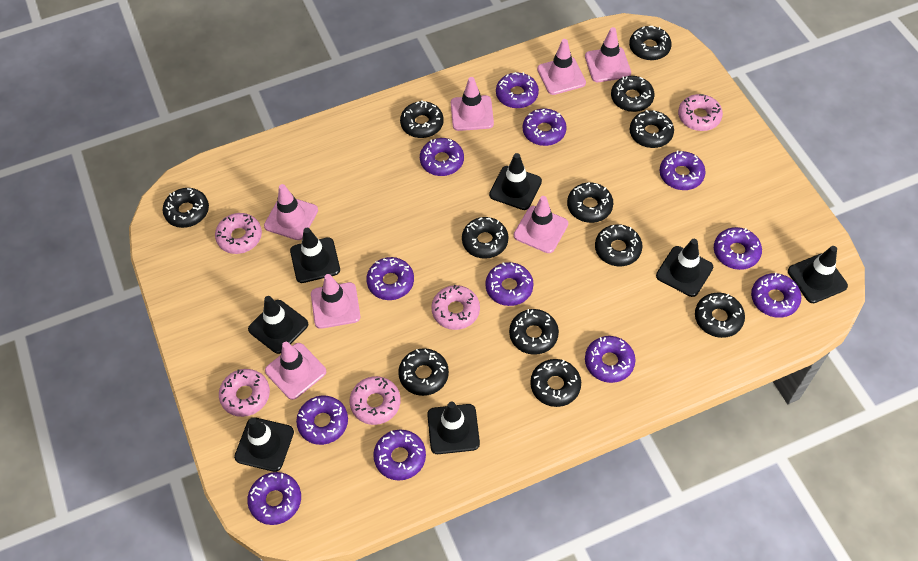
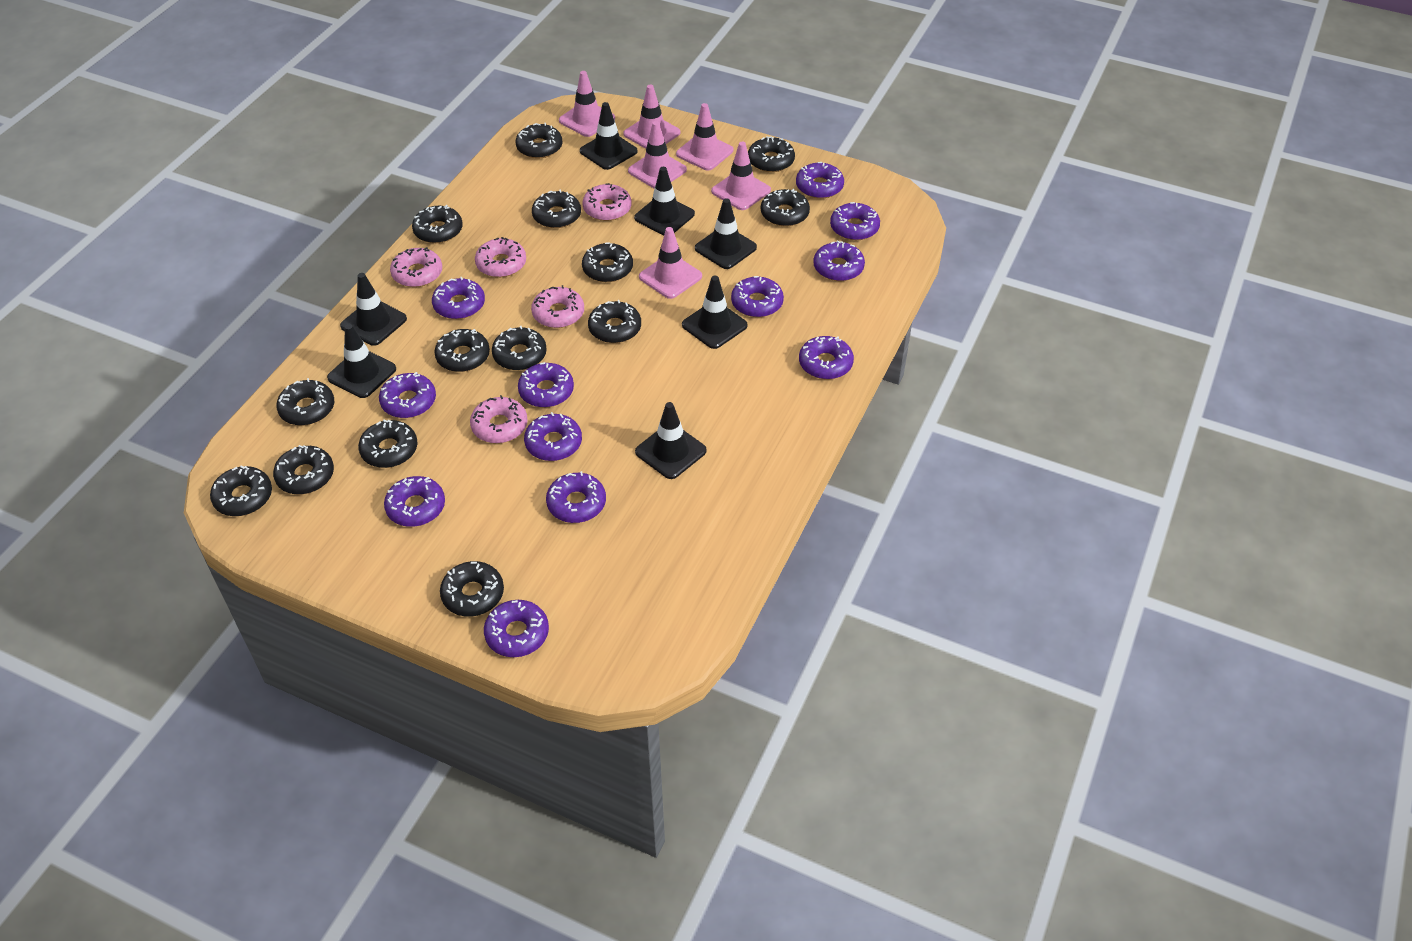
black donut: [163,188,209,228] [398,348,449,396] [400,101,444,138] [462,217,508,259] [509,309,559,355] [530,359,581,407] [567,182,613,223] [595,224,642,266] [611,76,654,112] [629,26,672,60] [630,110,674,148] [695,293,745,338] = 12 -> [210,465,272,516] [273,445,334,494] [276,378,334,425] [358,420,418,468] [412,205,463,243] [434,329,490,372] [440,561,504,617] [492,326,547,370] [516,123,563,159] [532,190,581,228] [582,242,633,282] [588,300,641,343] [748,136,795,172] [761,189,810,226] = 14
pink traffic cone: [264,184,318,240] [265,342,326,400] [311,274,360,329] [451,77,494,131] [514,196,568,253] [537,39,586,95] [585,27,631,82] = 7 -> [559,71,615,137] [623,85,680,149] [628,121,687,189] [639,227,702,299] [676,103,733,171] [711,142,771,210] = 6

